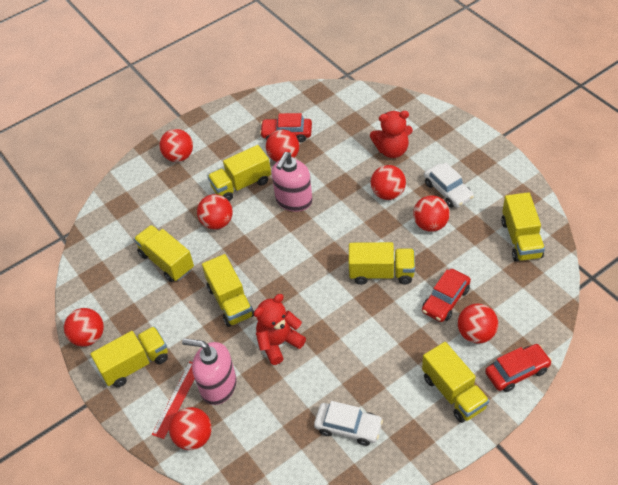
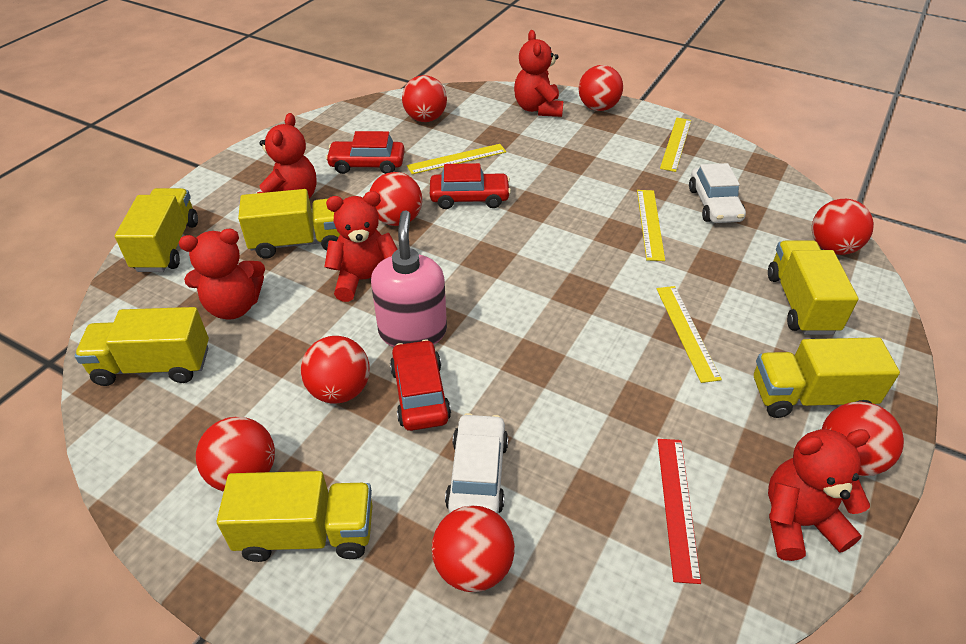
pink soap dispenser: [182,338,237,405] [272,152,312,212] = 2 -> [371,210,447,347] = 1
red teddy bear: [254,294,306,365] [370,111,413,158] = 2 -> [179,229,265,320] [257,113,317,199] [324,191,398,302] [514,30,563,117] [768,429,870,561] = 5
yellow ruler: none = 0 -> [407,144,506,174] [637,190,665,261] [657,286,722,383] [660,118,691,172] = 4
yellow truck: [90,326,168,388] [134,225,194,282] [202,254,254,327] [208,145,271,201] [349,242,415,285] [422,342,489,423] [501,192,545,262] = 7 -> [75,307,209,386] [115,188,198,272] [217,471,373,562] [238,189,340,259] [754,337,900,418] [768,240,858,335] = 6

